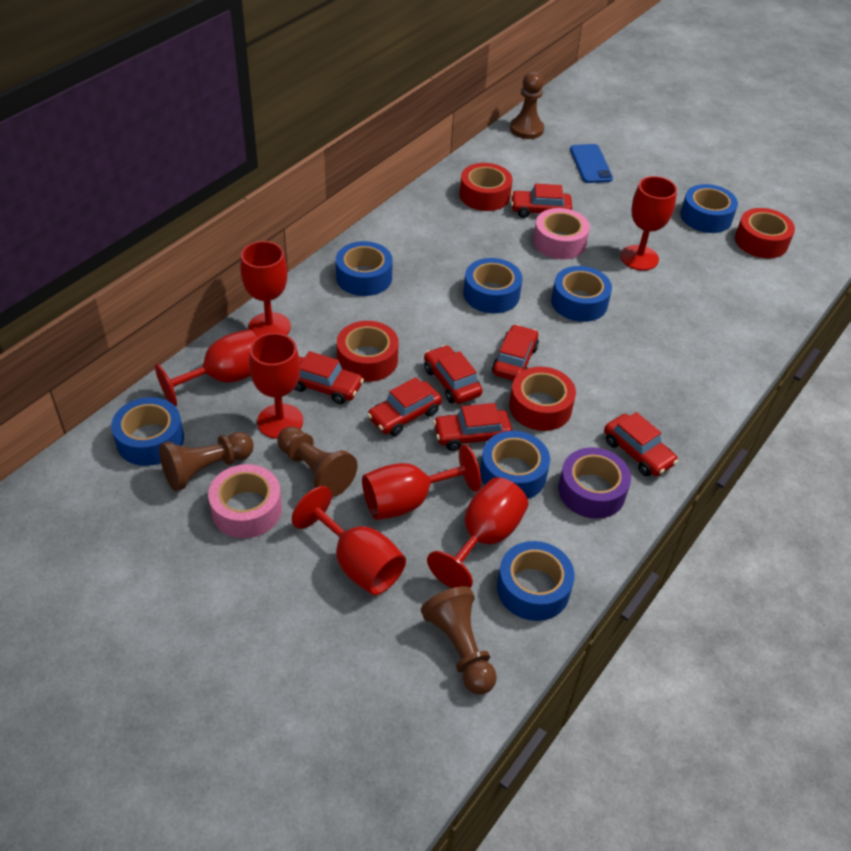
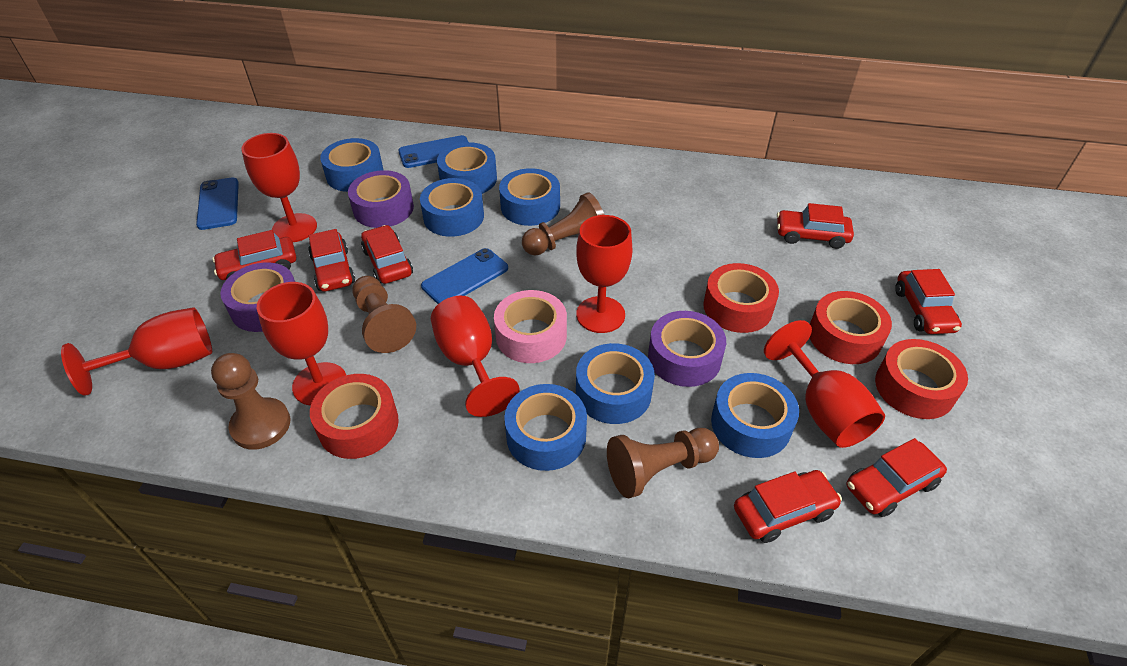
blue phone: [570,144,613,183] = 1 -> [196,177,239,230] [398,135,468,168] [421,248,508,304] = 3
pink tape: [208,464,282,538] [533,208,590,259] = 2 -> [494,290,567,363] = 1
purple tape: [558,447,631,519] = 1 -> [220,262,295,332] [348,170,414,228] [648,311,726,387] = 3
red goblet: [155,329,257,407] [240,241,291,338] [249,333,303,439] [292,486,406,595] [362,444,481,520] [427,477,528,588] [620,176,677,271] = 7 -> [61,307,212,396] [241,133,317,242] [257,282,346,406] [431,296,520,417] [576,215,632,333] [764,320,885,448] = 6

